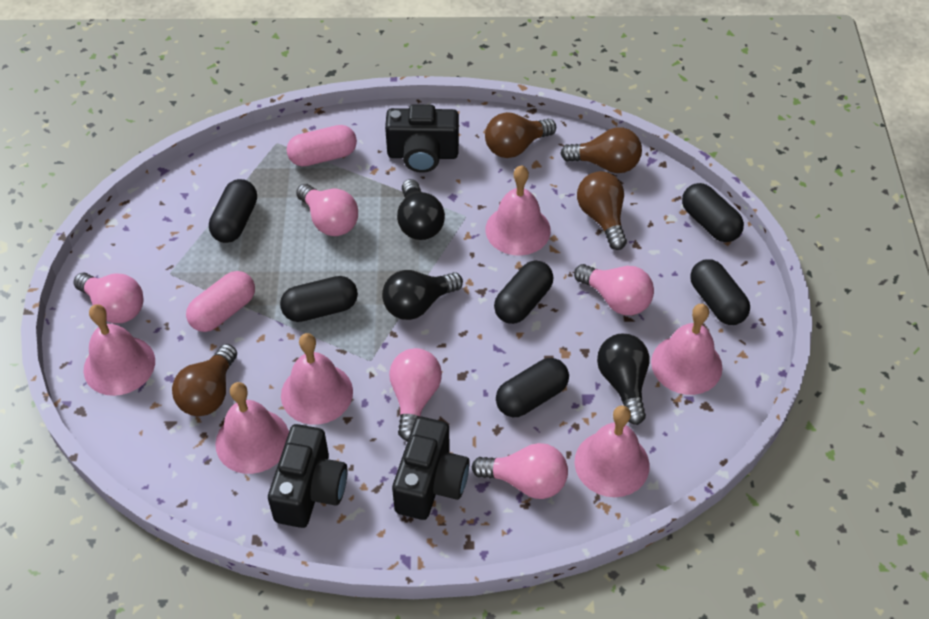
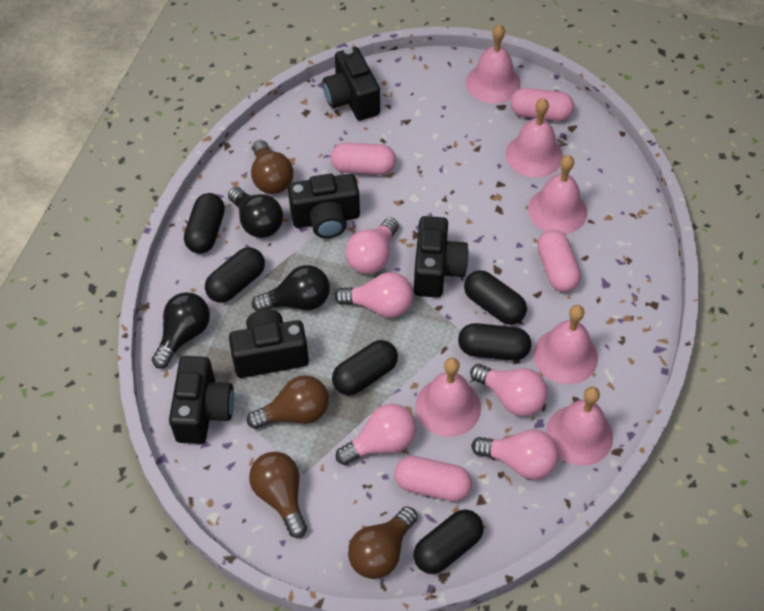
black camera: [268,424,348,528] [385,104,459,173] [392,417,470,520] = 3 -> [169,356,234,444] [229,309,309,378] [288,174,360,238] [323,47,380,121] [414,216,469,298] = 5
pink capsule: [186,271,255,332] [287,125,357,166] = 2 -> [331,143,396,175] [394,456,472,501] [511,88,574,121] [537,230,581,292] = 4

